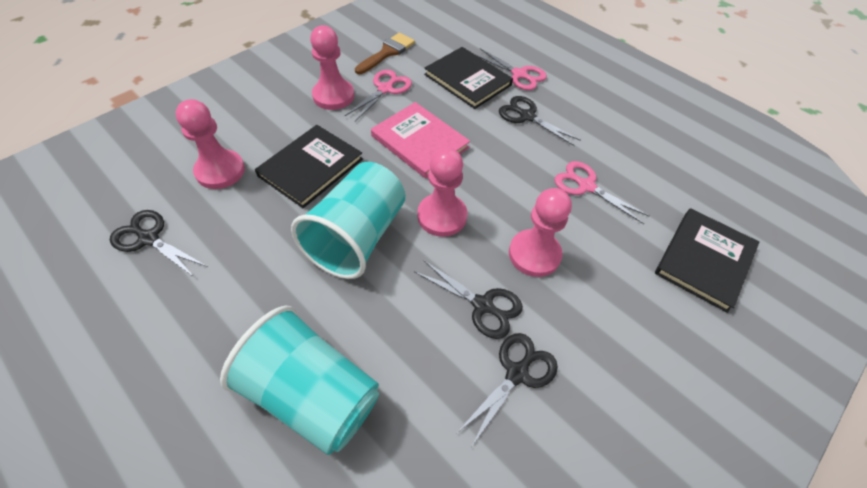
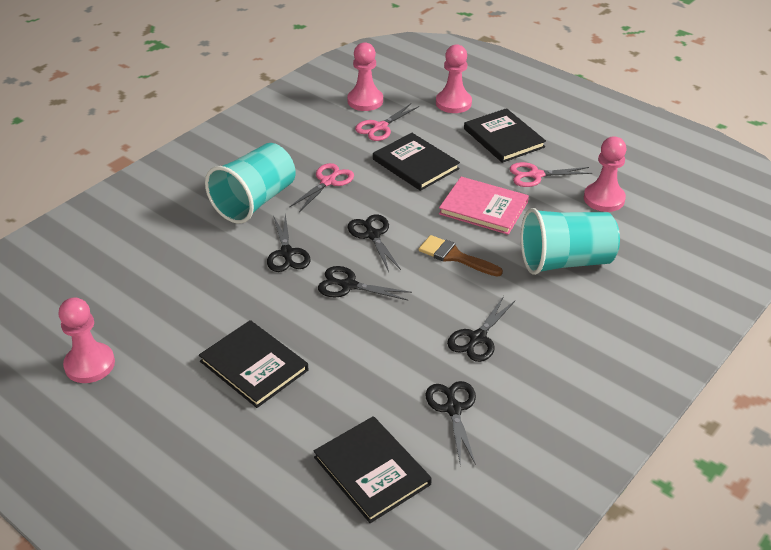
black book: [255,125,363,208] [424,47,513,109] [655,208,759,313] = 3 -> [199,320,308,408] [313,416,432,523] [373,133,460,191] [464,108,546,163] = 4
black scissors: [110,210,208,278] [415,260,523,339] [457,333,558,446] [499,96,581,146] = 4 -> [267,214,311,272] [318,266,412,301] [348,214,401,272] [425,381,476,465] [447,296,516,362] = 5

